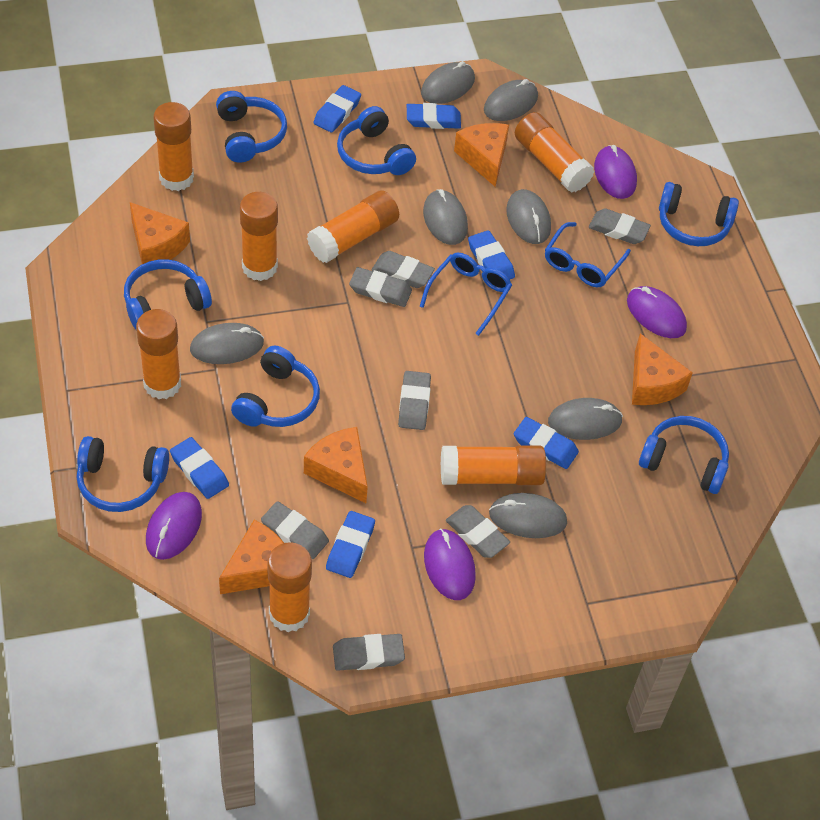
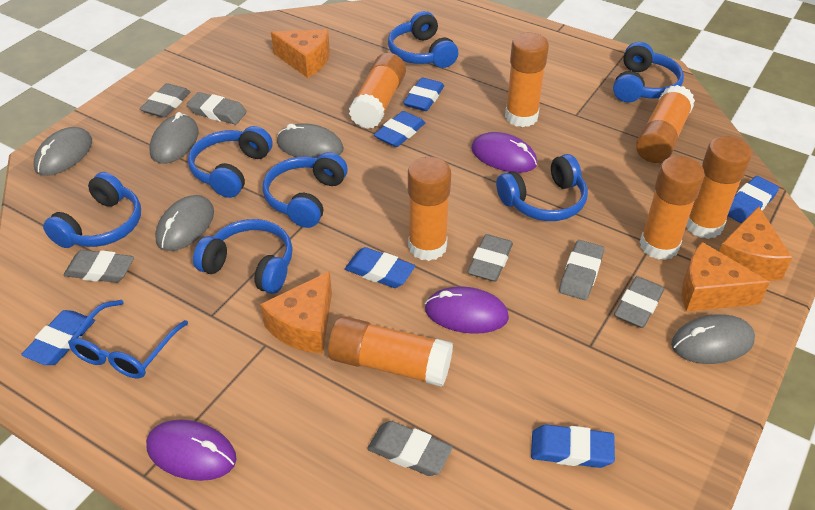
blue glasses: [419,253,512,336] [545,222,631,288] = 2 -> [68,300,188,378] = 1
grey mouse: [190,323,264,364] [421,61,475,104] [423,189,468,245] [484,79,538,121] [489,493,567,538] [506,189,551,244] [548,398,623,440] = 7 -> [33,127,92,176] [149,112,199,164] [155,195,214,251] [277,123,344,158] [671,314,755,364] = 5
orange cheese: [130,202,190,264] [219,520,284,594] [304,427,368,503] [454,123,509,187] [632,333,693,405] = 5 -> [260,271,332,354] [271,29,330,78] [682,242,770,312] [719,206,792,281] = 4
purple mouse: [146,492,202,560] [424,529,476,600] [594,145,637,199] [627,286,687,338] = 4 -> [146,420,237,481] [425,286,509,334] [471,132,537,173] = 3

